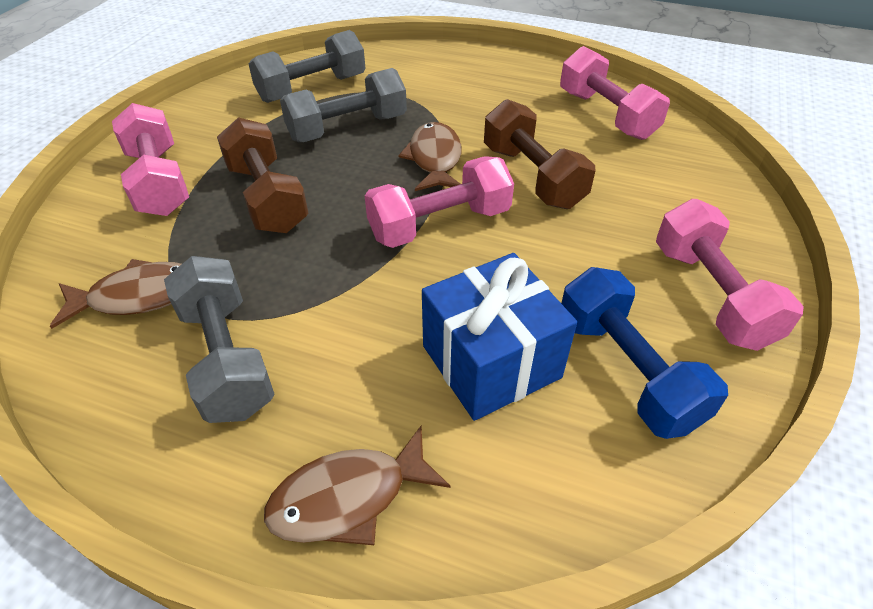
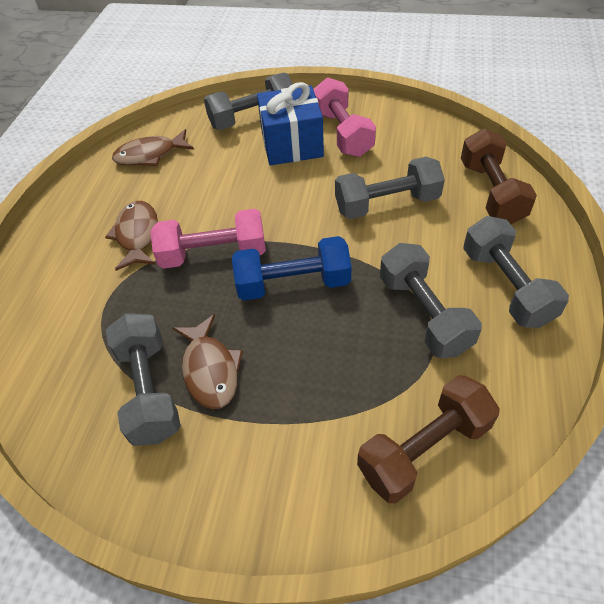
grey dumbbell: [164,256,275,423] [249,30,366,103] [280,68,407,142] = 3 -> [106,313,181,446] [204,73,292,130] [335,157,445,219] [380,243,482,358] [463,216,569,328] = 5
pink dumbbell: [112,103,189,216] [365,156,514,248] [560,46,670,140] [656,199,804,351] = 4 -> [150,209,266,269] [313,77,376,157] = 2

